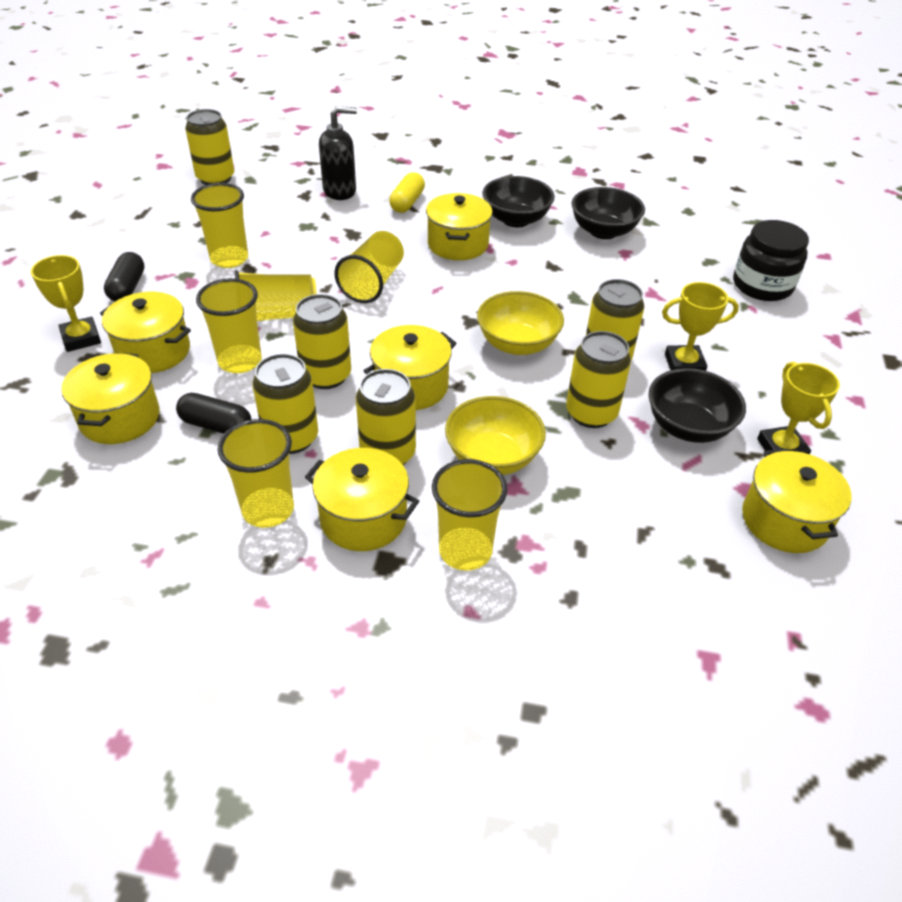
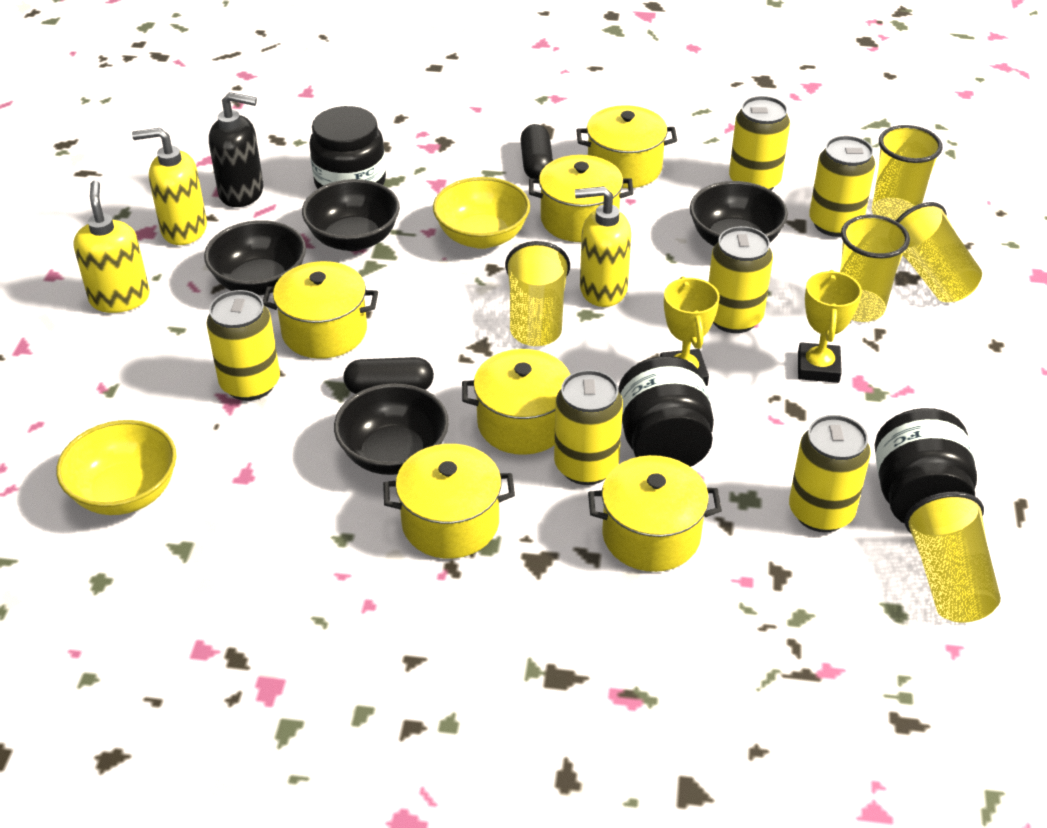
black bowl: [482,176,555,227] [572,187,645,239] [648,368,746,443] = 3 -> [204,220,306,295] [302,179,400,251] [334,383,449,475] [690,181,788,246] = 4
black jar: [733,220,809,301] = 1 -> [309,106,386,189] [618,356,714,467] [875,408,977,524] = 3
yellow capsule: [389,172,425,213] = 1 -> none = 0
yellow cup: [191,183,248,268] [196,278,262,373] [218,419,294,528] [235,270,317,321] [334,231,404,303] [432,459,508,571] = 6 -> [505,241,570,346] [840,215,910,322] [872,125,943,221] [896,202,982,302] [905,492,1001,623] = 5
yellow soap dispenser: none = 0 -> [73,180,150,313] [132,128,207,245] [575,186,631,307] = 3
yellow trophy: [31,255,101,352] [662,282,739,371] [757,361,840,454] = 3 -> [660,276,720,386] [798,270,862,383] = 2

